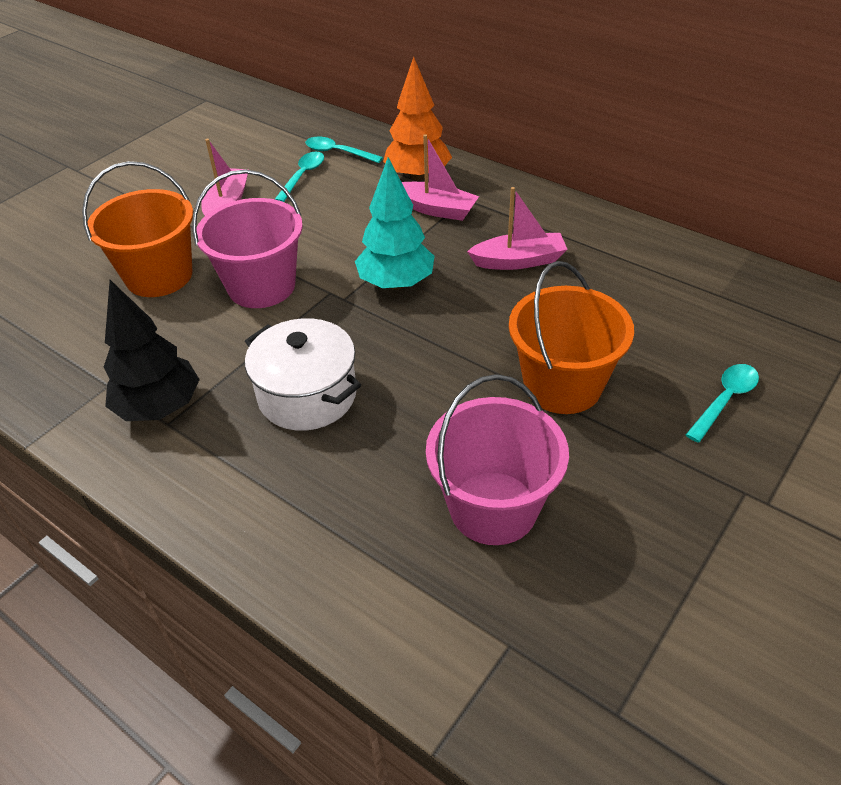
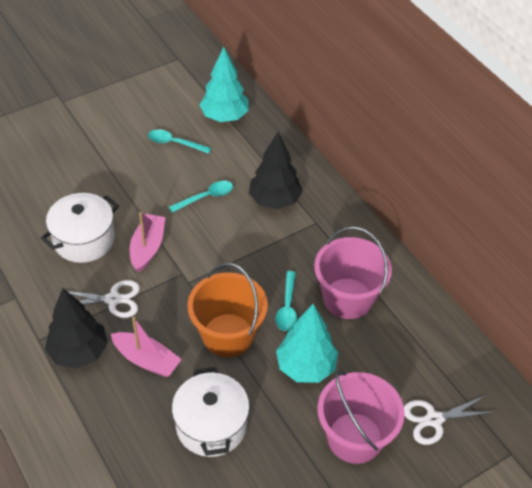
black tree: [104,280,200,421] = 1 -> [45,288,108,369] [249,132,303,210] = 2
orange bucket: [82,161,193,297] [509,261,634,414] = 2 -> [188,263,268,357] = 1
orange tree: [383,57,452,181] = 1 -> none = 0
pink boat: [201,139,249,216] [402,134,479,221] [467,187,567,270] = 3 -> [111,317,182,377] [130,212,166,272] = 2
turquoise tree: [355,157,435,290] = 1 -> [200,47,249,122] [276,304,338,383] = 2
white pot: [245,318,361,431] = 1 -> [41,193,119,263] [172,367,250,457] = 2
white scissors: none = 0 -> [57,280,140,318] [404,395,495,445] = 2

